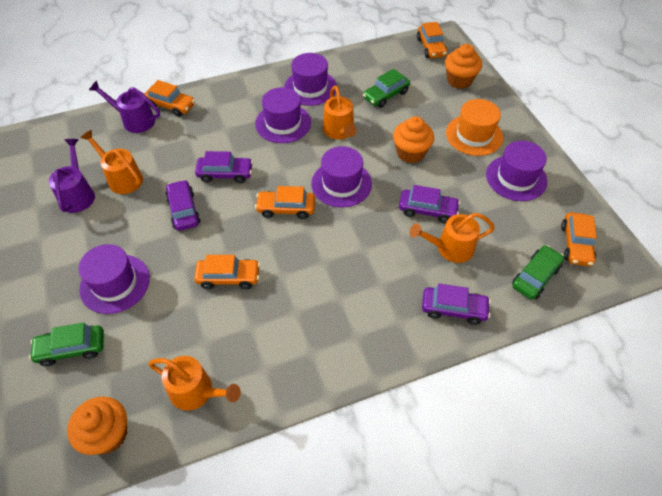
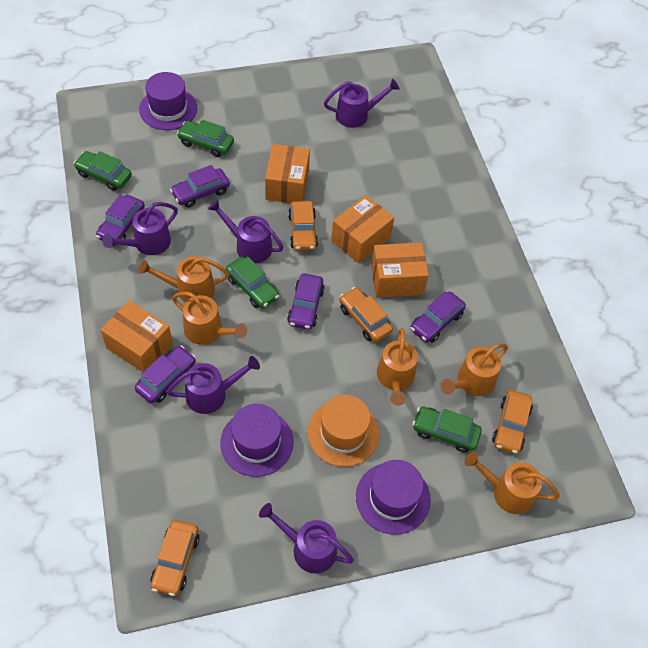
green car: [29,323,104,366] [363,69,410,108] [512,245,564,300] = 3 -> [73,151,132,191] [177,120,234,157] [226,257,279,308] [412,406,482,453] = 4
orange box: none = 0 -> [100,300,173,372] [265,144,310,203] [331,195,394,263] [371,242,429,298] = 4
orange car: [144,80,195,117] [194,255,260,289] [255,186,315,219] [417,22,447,58] [561,212,597,266] = 5 -> [150,520,200,596] [288,201,318,251] [339,287,393,342] [492,390,533,454] = 4
orange cupcake: [67,397,127,455] [393,116,434,163] [445,44,482,89] = 3 -> none = 0
orange watering can: [80,130,143,194] [148,356,241,411] [323,86,357,139] [409,213,495,263] = 4 -> [139,256,230,302] [172,292,247,345] [377,328,418,406] [441,343,508,396] [464,452,560,514] = 5
purple car: [165,180,201,231] [195,151,253,183] [399,185,460,223] [422,284,491,325] = 4 -> [96,195,145,245] [135,346,196,404] [170,165,230,208] [287,274,325,330] [410,291,466,343] = 5
purple hat: [78,244,150,314] [255,87,311,143] [284,53,337,106] [311,146,372,208] [486,141,547,201] = 5 -> [139,72,198,130] [220,404,294,477] [356,460,431,535] = 3
purple watering can: [49,139,95,213] [89,81,160,133] = 2 -> [103,202,178,255] [166,356,260,414] [208,200,283,263] [259,503,354,573] [324,79,400,128] = 5

